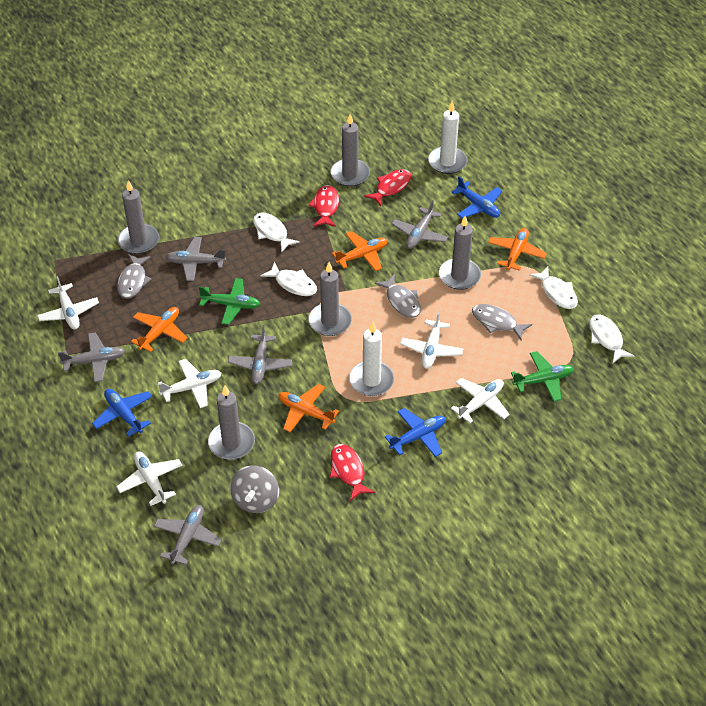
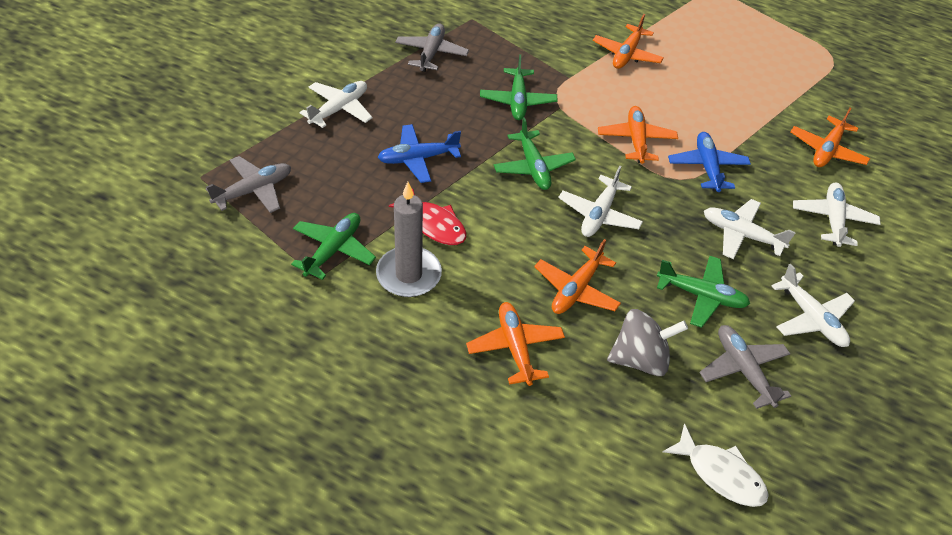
blue plane: [92,389,152,437] [385,408,445,457] [451,176,502,218] = 3 -> [377,124,461,183] [668,132,751,192] = 2
green plane: [198,278,260,325] [511,351,574,402] = 2 -> [291,213,376,280] [480,54,558,120] [494,117,576,190] [657,256,750,328] = 4
grey candle: [118,180,159,254] [208,385,255,460] [308,262,352,336] [331,114,370,187] [439,216,481,290] = 5 -> [376,182,442,297] = 1
grey fish: [117,254,151,299] [375,274,421,318] [472,304,532,340] = 3 -> none = 0
grey plane: [58,332,125,382] [154,505,222,565] [166,237,226,281] [228,325,292,384] [392,200,448,249] = 5 -> [206,156,291,213] [395,23,469,72] [699,325,791,409] = 3
orange plane: [131,307,188,352] [278,384,339,432] [332,231,388,271] [488,228,547,271] = 4 -> [466,302,565,386] [534,239,621,314] [593,14,664,69] [598,106,678,164] [790,108,870,167] = 5
red fish: [308,185,339,227] [330,444,375,501] [364,169,411,206] = 3 -> [389,189,466,245] = 1
white candle: [349,322,394,396] [428,102,467,174] = 2 -> none = 0
white fish: [253,213,300,253] [261,262,317,296] [529,267,578,309] [589,314,634,363] = 4 -> [663,423,769,507] = 1

